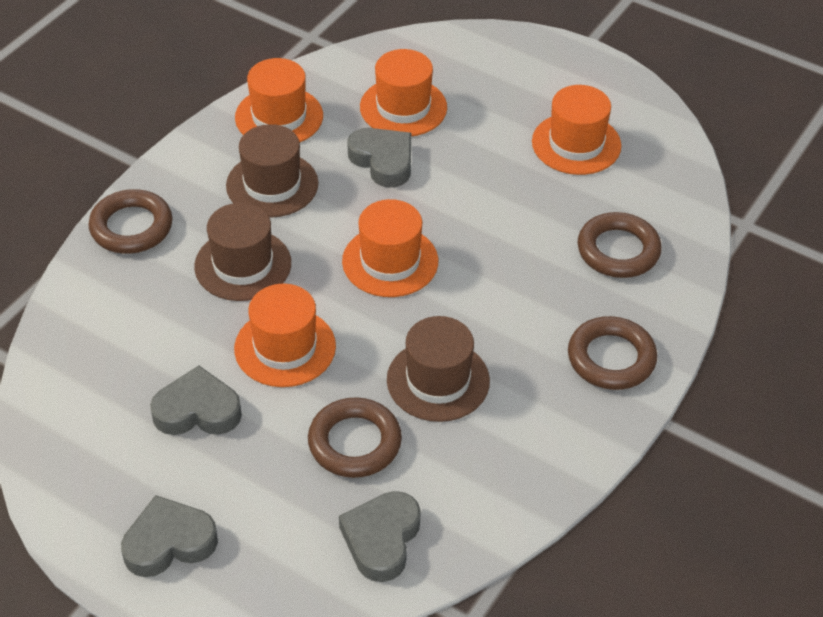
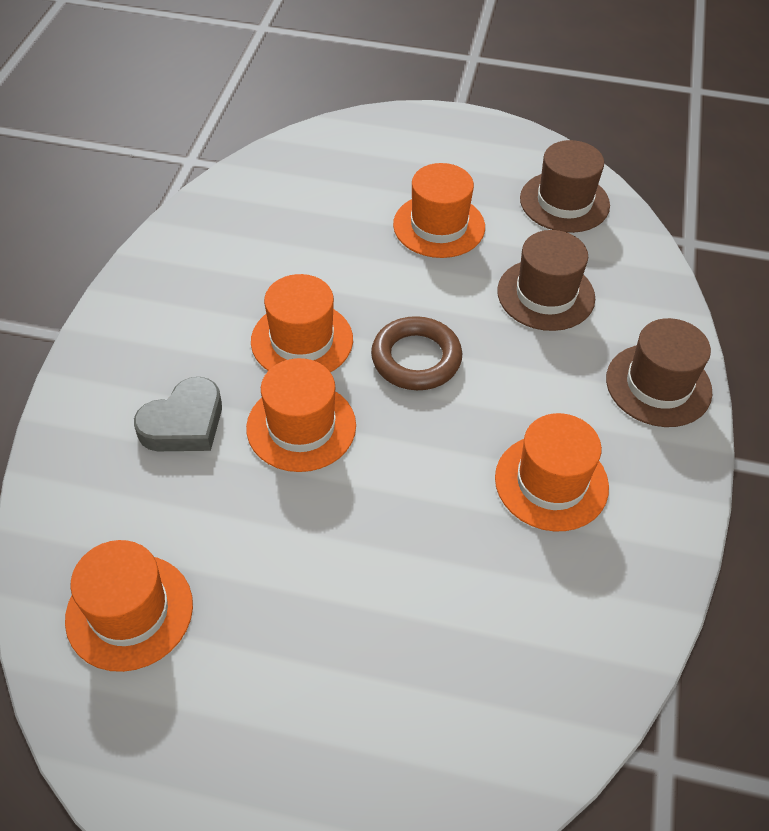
brown ring: [88,189,172,254] [308,397,402,478] [568,316,657,390] [578,212,662,278] = 4 -> [371,316,462,390] = 1
grey heart: [121,495,218,577] [150,365,242,435] [339,491,421,582] [347,128,411,188] = 4 -> [134,377,222,451] = 1

